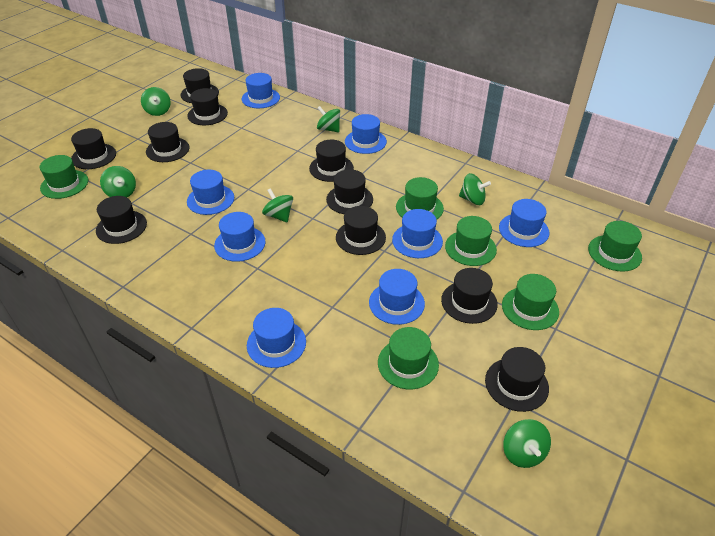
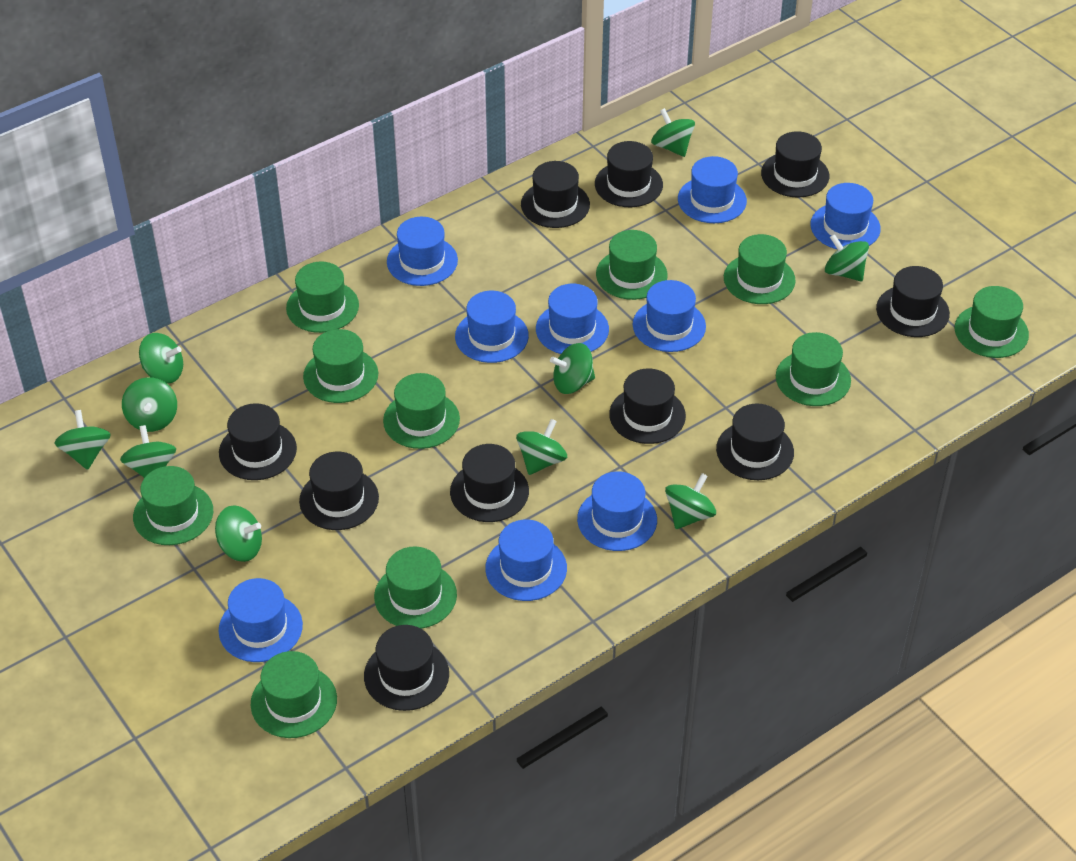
blue hat: [187,169,234,215] [214,212,266,262] [242,73,280,108] [247,308,306,368] [345,114,387,154] [369,269,425,325] [392,209,443,258] [499,199,549,247] = 8 -> [219,578,303,662] [387,217,458,286] [455,291,529,363] [485,519,567,601] [536,284,609,354] [577,471,657,551] [633,280,706,352] [678,156,747,223] [810,183,881,249] = 9
green hat: [39,155,88,199] [378,327,439,389] [396,177,444,220] [445,216,497,266] [502,274,559,330] [588,221,642,272] = 6 -> [133,466,213,545] [251,651,337,738] [286,262,359,333] [303,329,378,403] [374,547,457,629] [383,373,460,449] [596,230,667,300] [724,234,796,304] [776,332,851,406] [955,286,1029,358] = 10
green spinning top: [100,166,136,197] [141,87,171,116] [262,188,293,222] [317,106,340,132] [459,173,491,205] [503,419,551,468] = 6 -> [54,410,111,470] [120,425,176,478] [122,377,177,432] [139,333,183,384] [215,505,262,562] [516,419,567,475] [550,343,595,394] [651,108,695,157] [665,473,716,529] [825,234,869,281] = 10

